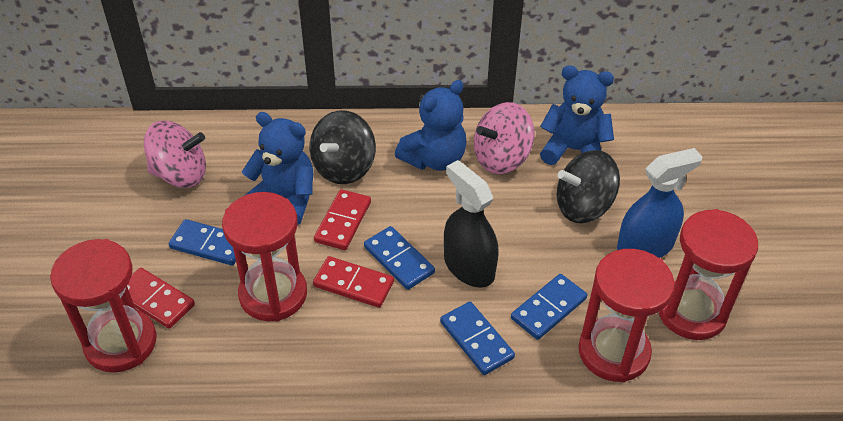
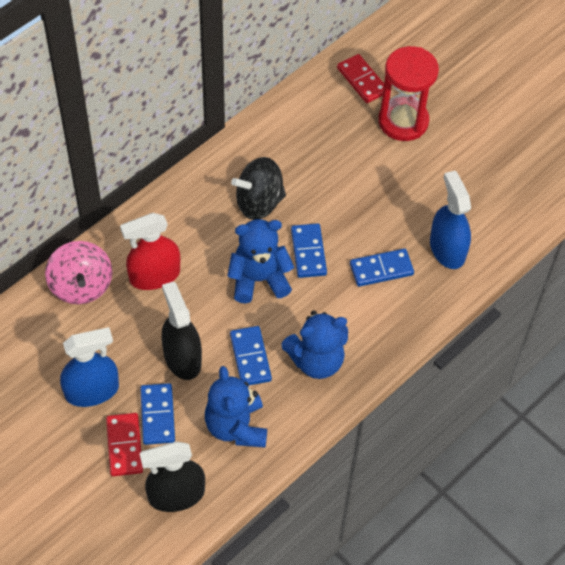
black spinning top: [310,110,376,184] [557,150,620,223] = 2 -> [231,157,286,220] = 1
black spray bottle: [444,160,499,288] = 1 -> [140,441,205,512] [161,281,202,380] = 2
blue spray bottle: [617,148,703,258] = 1 -> [60,327,119,407] [430,171,471,269] = 2
pink spinning top: [144,121,206,188] [474,102,534,174] = 2 -> [45,241,112,304] = 1
red domino: [127,268,195,329] [313,256,394,308] [314,189,371,250] = 3 -> [106,413,143,476] [337,54,384,103] = 2
red hourglass: [50,239,157,373] [222,192,307,322] [578,249,675,382] [659,209,758,340] = 4 -> [378,46,439,141] = 1
red spray bottle: none = 0 -> [120,213,180,290] = 1

